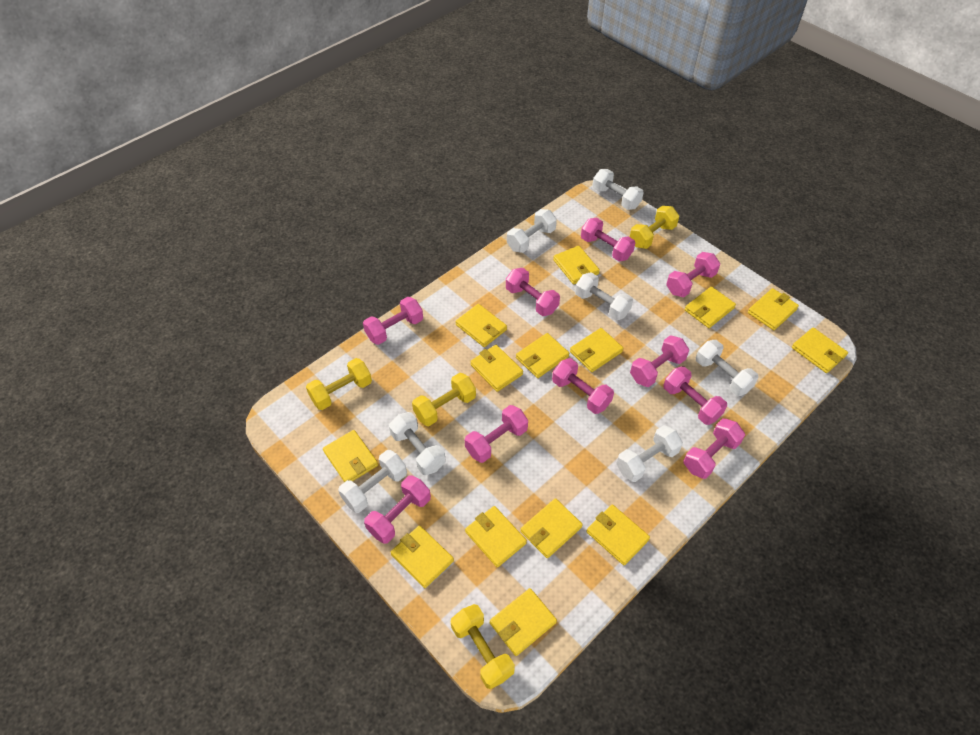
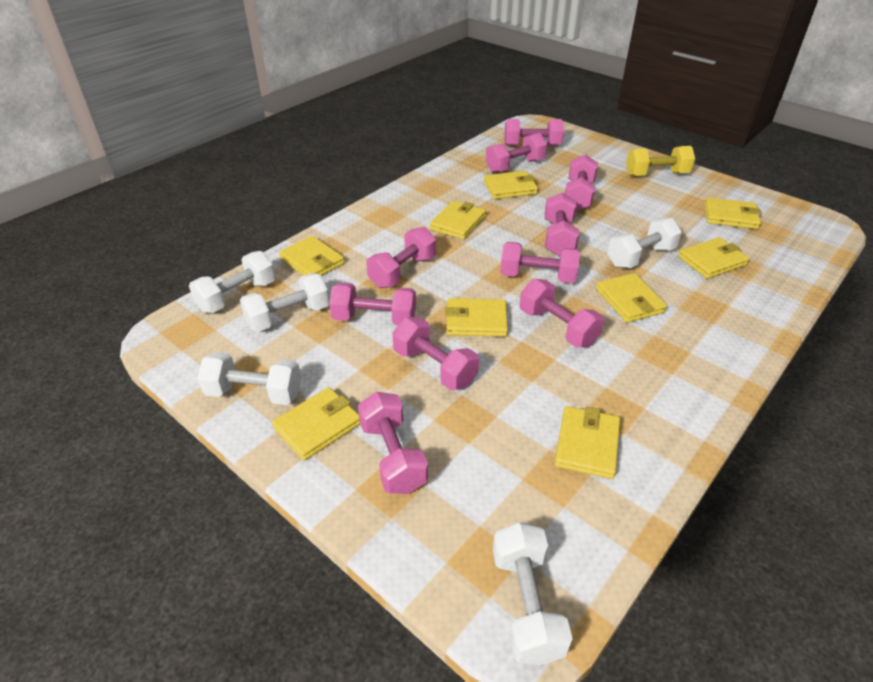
white dumbbell: [338,450,407,513] [389,412,446,475] [507,209,557,253] [575,272,633,320] [592,169,644,210] [616,425,683,482] [696,340,759,396] = 7 -> [189,251,276,313] [197,352,301,405] [240,273,330,332] [493,522,573,665] [607,218,682,268] = 5
yellow dumbbell: [306,358,372,410] [412,373,476,426] [451,604,515,689] [630,206,679,249] = 4 -> [626,146,695,176] = 1
yellow wallet: [323,430,378,482] [390,525,454,588] [456,304,507,347] [465,506,527,567] [470,345,523,392] [490,588,557,656] [516,333,569,378] [520,498,583,558] [553,246,600,285] [570,328,623,372] [586,504,650,566] [685,286,736,328] [748,288,799,330] [792,328,848,373] = 14 -> [272,387,360,461] [279,236,344,276] [430,200,486,240] [445,298,508,337] [484,171,538,199] [555,406,620,479] [596,273,667,323] [678,237,749,279] [705,197,761,229] = 9

